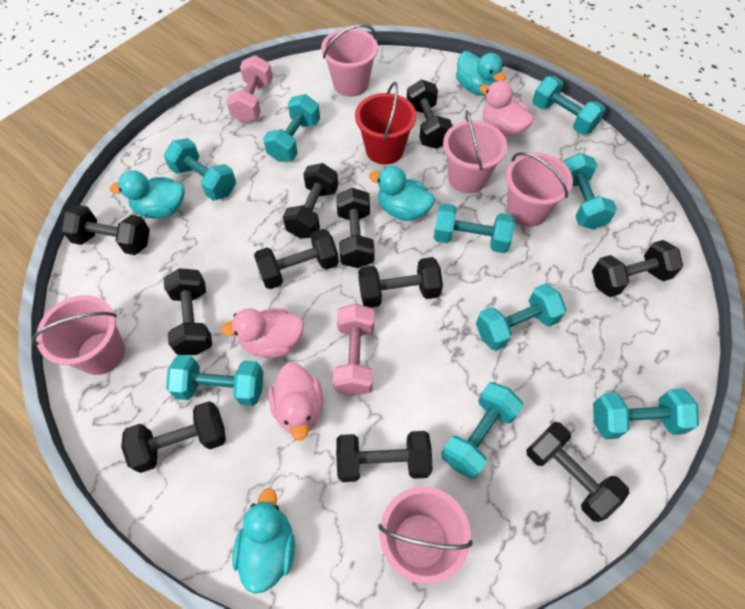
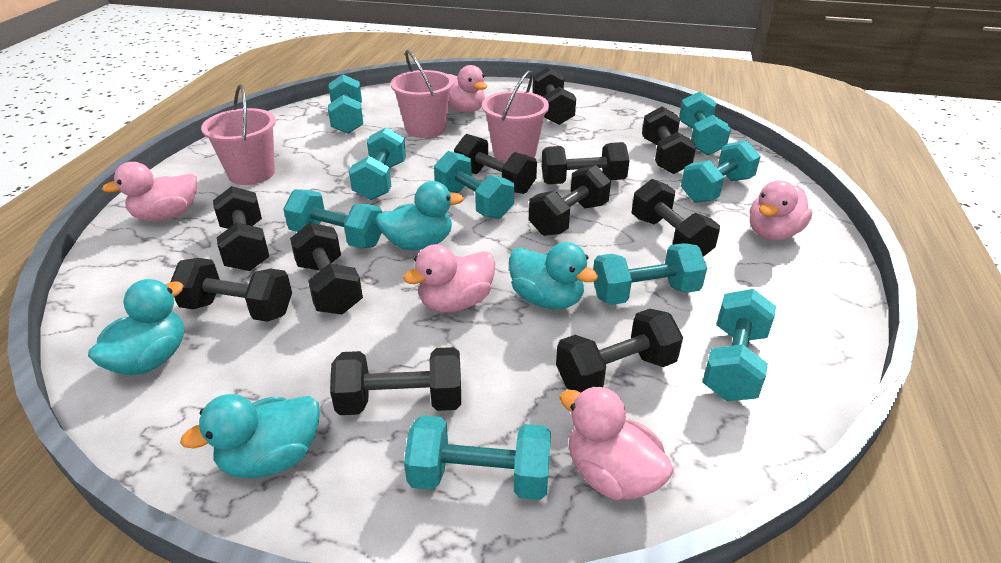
pink bucket: [31,295,125,375] [321,24,378,97] [378,486,472,584] [443,110,507,193] [506,152,573,227] = 5 -> [201,84,276,185] [391,50,454,138] [482,70,549,162] = 3
pink duck: [221,308,304,358] [269,362,323,441] [479,81,534,137] = 3 -> [102,162,197,221] [403,244,495,312] [448,65,487,113] [559,386,674,500] [750,180,813,240] = 5
pink dumbbell: [226,55,273,123] [333,303,374,396] = 2 -> none = 0
red bucket: [355,82,417,165] = 1 -> none = 0

